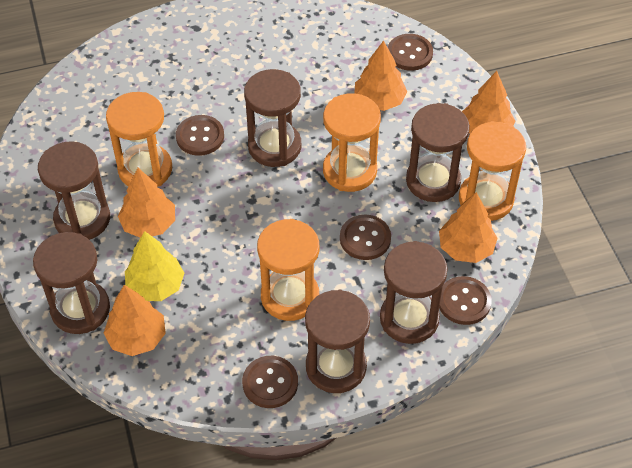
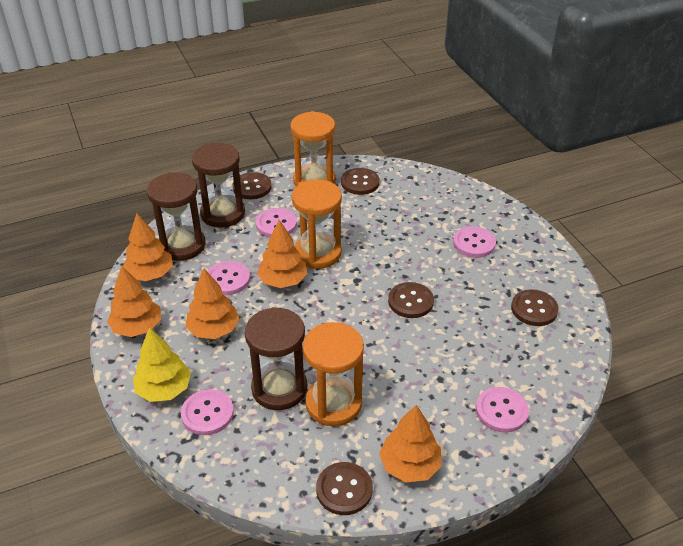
brown hourglass: [33,232,110,334] [38,141,110,240] [244,69,301,167] [305,290,370,393] [380,241,448,344] [406,103,470,202] = 6 -> [147,172,205,261] [192,143,245,228] [245,307,307,410] = 3
orange hourglass: [106,92,172,187] [257,219,319,321] [323,93,381,192] [459,121,526,221] = 4 -> [290,111,336,186] [292,179,342,269] [303,322,364,426] = 3
pink button: none = 0 -> [181,389,234,435] [207,261,250,295] [256,208,297,237] [453,226,496,258] [476,387,529,433] = 5

